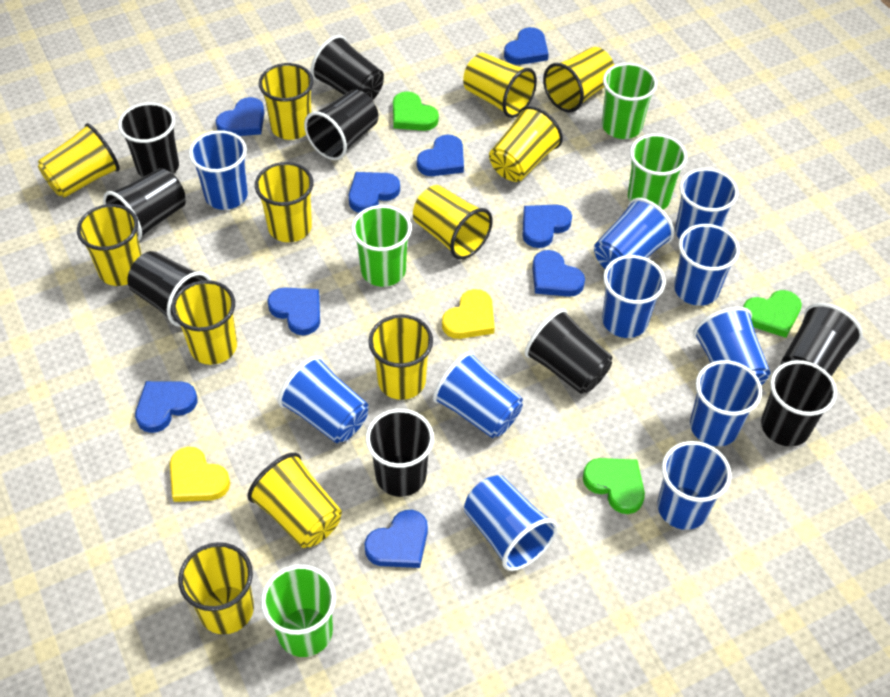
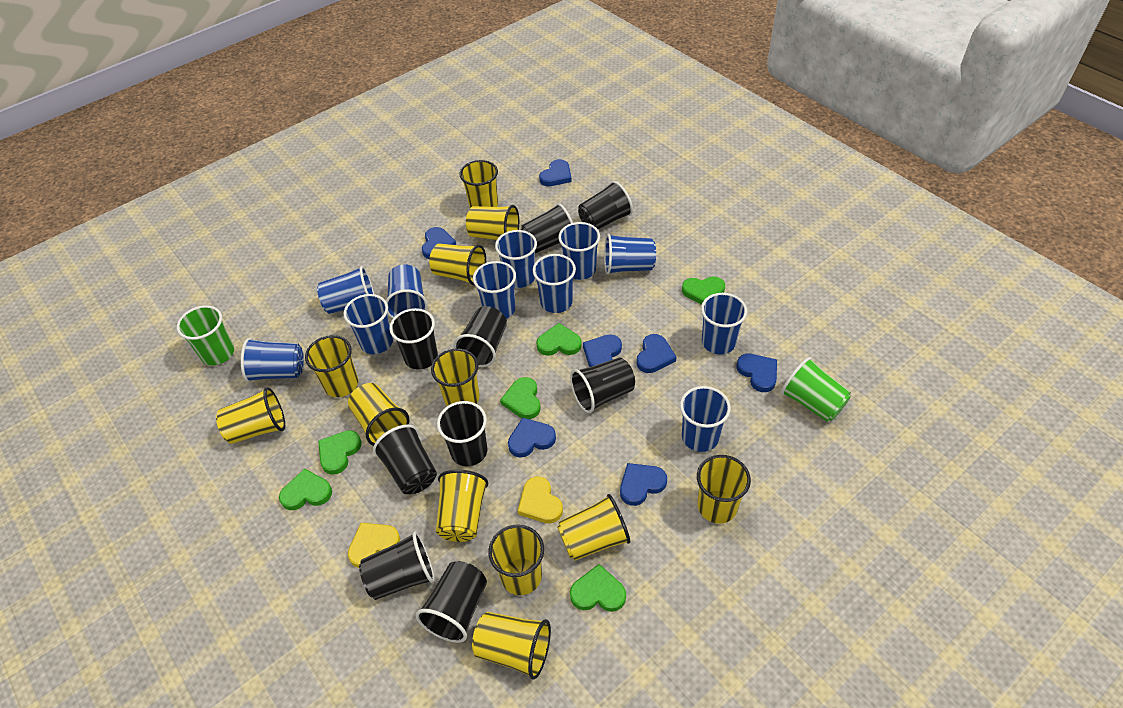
blue heart: [135,381,197,433] [216,97,264,136] [268,287,320,335] [349,172,400,213] [364,510,428,568] [417,135,464,176] [504,27,549,65] [523,204,572,248] [532,250,585,297] = 9 -> [422,227,456,259] [508,418,556,458] [539,159,572,186] [583,334,622,367] [620,463,667,506] [637,334,677,373] [736,354,777,392] = 7
green cup: [261,565,336,657] [352,205,412,287] [602,63,657,139] [628,134,687,210] = 4 -> [177,305,234,366] [781,357,851,422] = 2
green heart: [393,92,439,131] [583,458,645,514] [743,290,802,338] = 3 -> [279,469,332,510] [318,430,362,475] [500,377,541,419] [536,323,582,356] [570,564,626,612] [682,276,725,305] = 6

